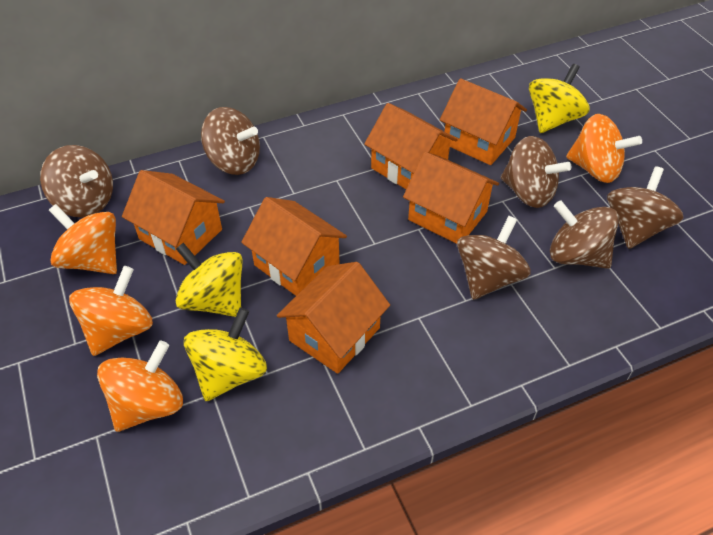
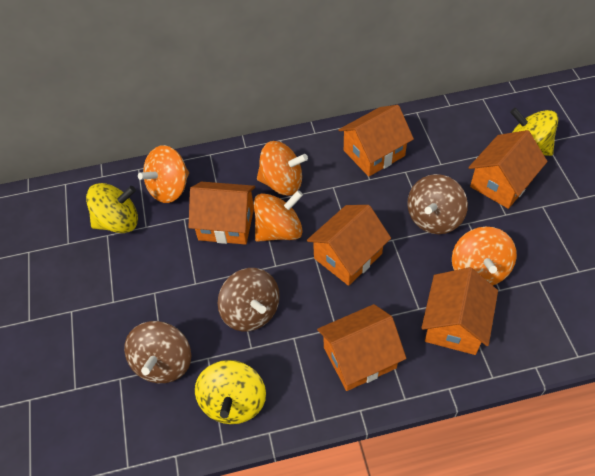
brown spinning top: [40,145,113,217] [201,107,260,175] [457,216,531,300] [501,136,571,208] [550,200,619,269] [607,166,683,249] = 6 -> [124,321,191,383] [218,268,280,332] [407,174,468,234] = 3

